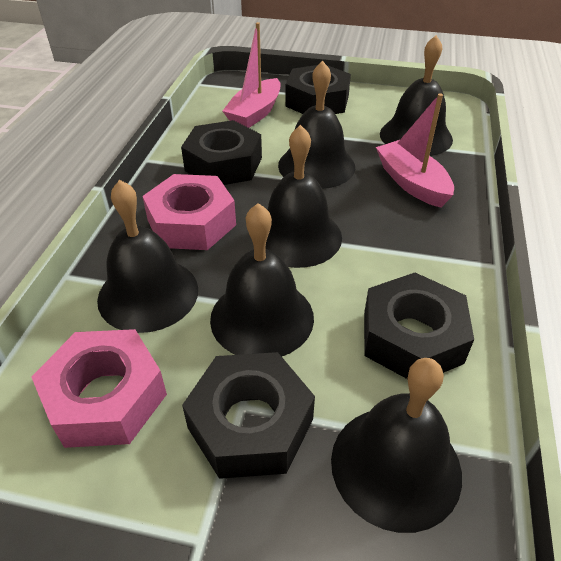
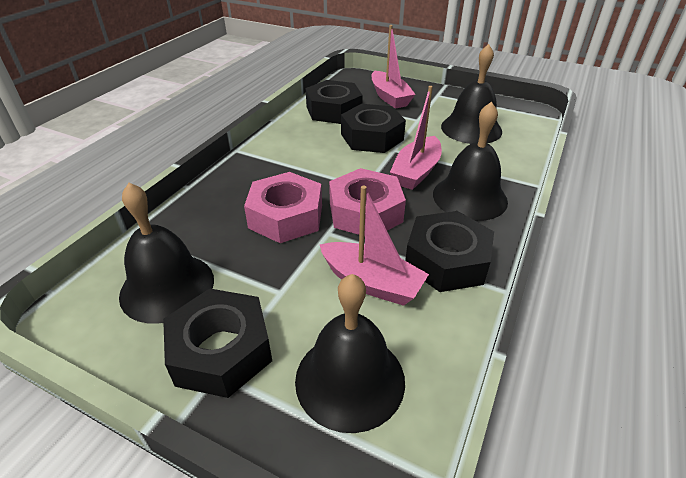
black bell: [97,180,198,333] [210,203,314,356] [265,125,342,268] [278,61,355,189] [331,358,462,533] [380,35,453,156] = 6 -> [119,183,214,324] [295,274,405,433] [433,102,508,221] [441,44,502,144] = 4
pink boat: [223,22,281,128] [376,93,454,207] = 2 -> [319,185,429,306] [371,25,415,109] [390,86,442,190] = 3

